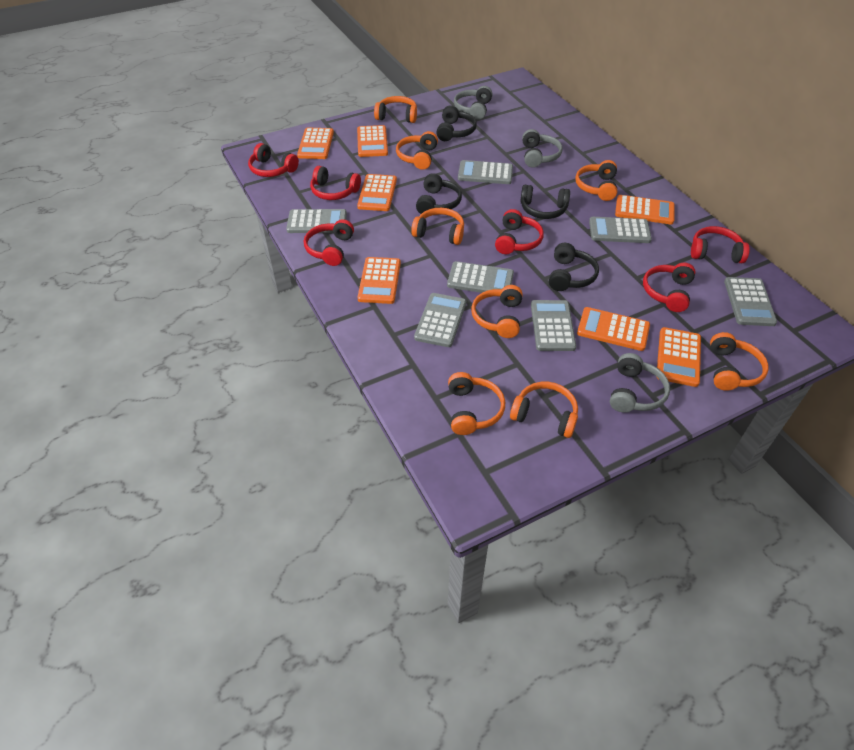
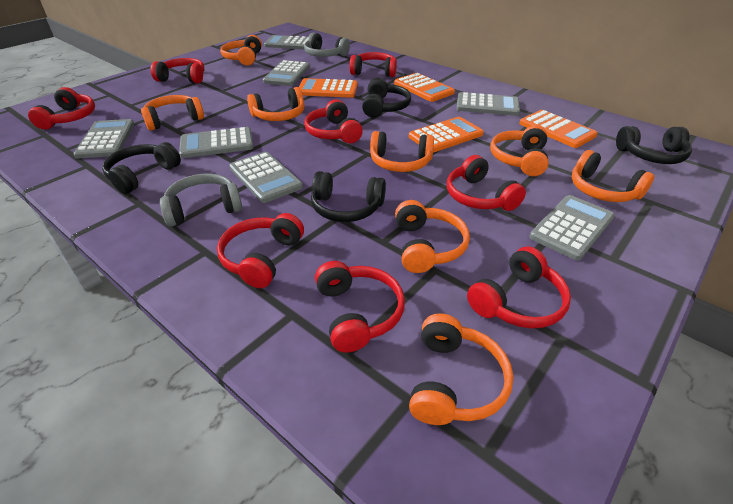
grey headphones: [454,86,493,120] [522,129,563,168] [610,353,670,413] = 3 -> [160,174,242,226] [304,33,350,57] = 2
orange calculator: [297,128,334,159] [357,125,388,157] [357,174,397,211] [358,257,401,304] [577,307,650,351] [615,195,675,224] [657,327,701,387] = 7 -> [299,78,358,98] [394,73,455,102] [409,117,484,153] [519,110,598,148] = 4
red headphones: [248,143,299,177] [304,219,354,266] [310,166,361,200] [495,209,544,254] [643,263,695,312] [691,226,750,263] = 6 -> [28,87,95,130] [151,58,204,83] [217,213,304,288] [304,99,363,143] [315,261,405,353] [349,52,397,77] [447,155,526,211] [467,246,571,328] = 8

